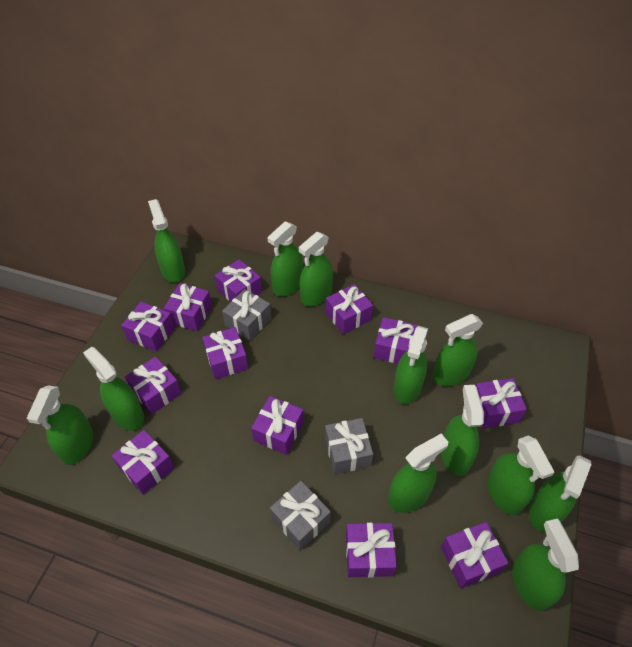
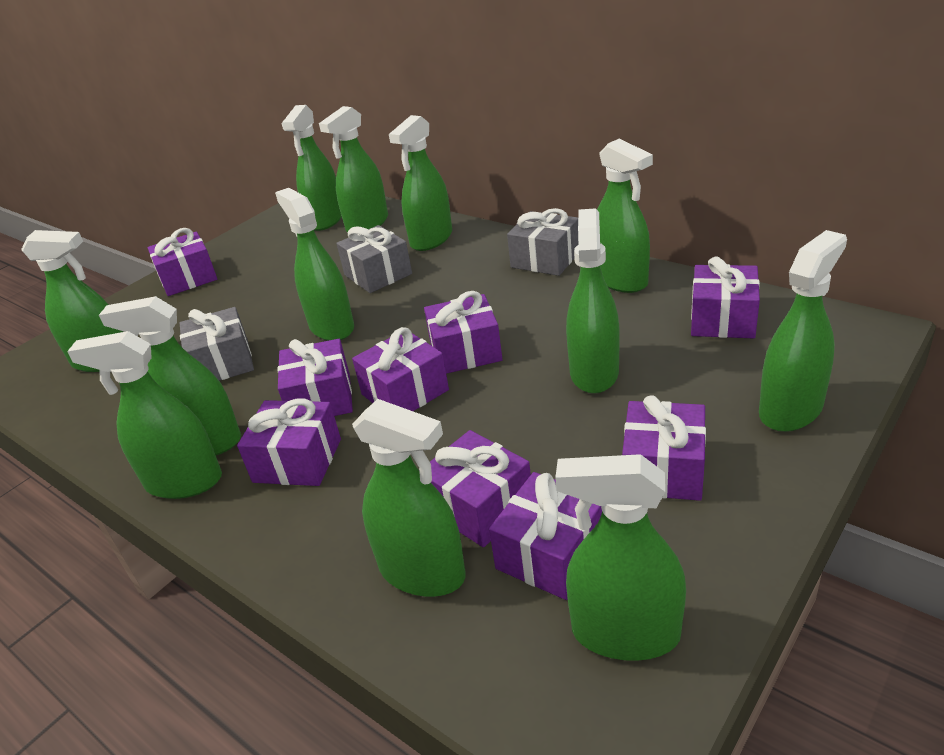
purple gift: [112,430,174,495] [121,302,175,352] [125,357,182,414] [164,283,212,331] [202,327,248,379] [215,259,262,302] [251,396,304,455] [326,284,373,334] [346,523,397,577] [374,317,418,364] [441,522,508,588] [476,378,527,428] = 12 -> [147,228,217,296] [237,399,341,486] [277,339,353,416] [352,327,449,411] [424,291,502,374] [430,430,531,547] [489,472,602,600] [622,395,706,501] [691,257,760,338] = 9

